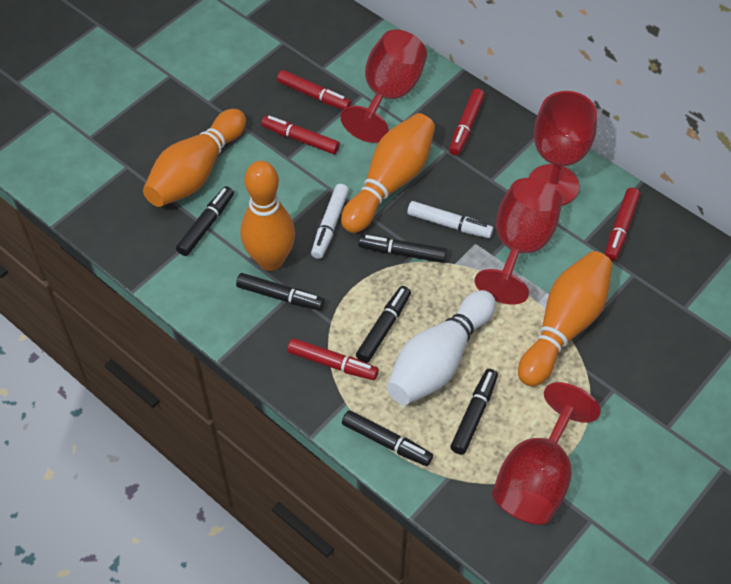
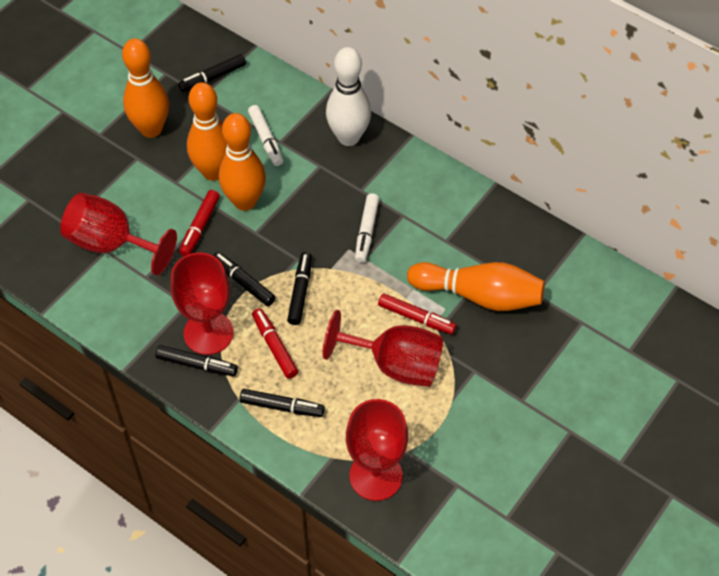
black marker: [176,186,234,256] [236,273,325,311] [342,410,433,466] [356,286,411,363] [358,235,447,263] [450,369,498,455] = 6 -> [155,345,238,376] [178,54,246,92] [213,252,276,306] [239,389,325,417] [287,252,312,325] = 5
red marker: [261,115,340,154] [277,70,351,110] [287,338,379,380] [449,88,485,156] [605,188,640,261] = 5 -> [179,190,220,256] [252,308,298,379] [378,293,457,334] = 3

